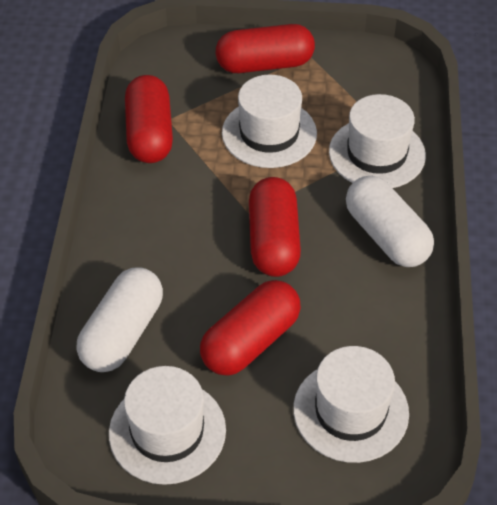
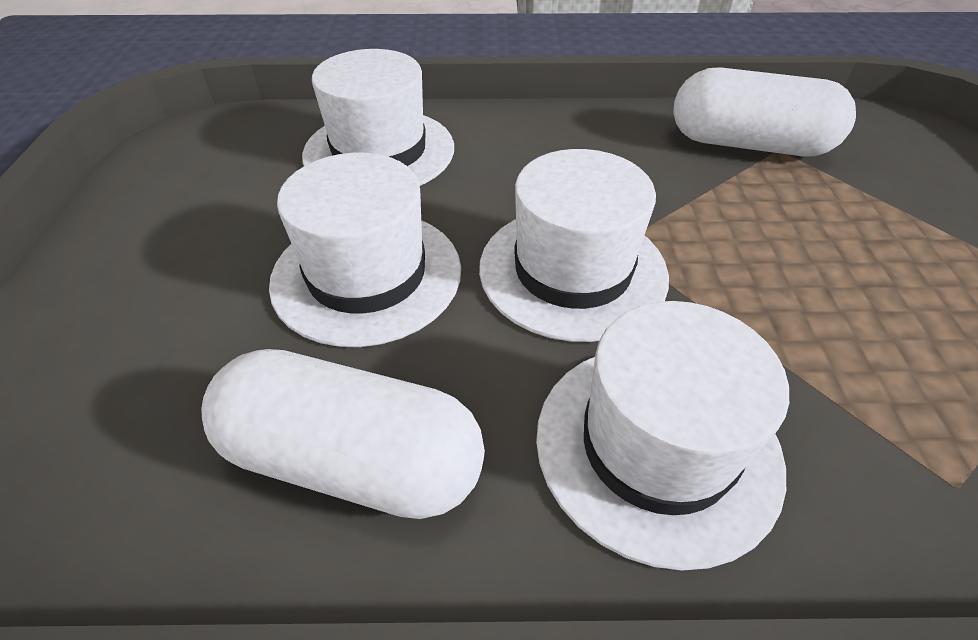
red capsule: [125,75,173,163] [200,280,301,376] [216,24,315,73] [249,177,301,277] = 4 -> none = 0

